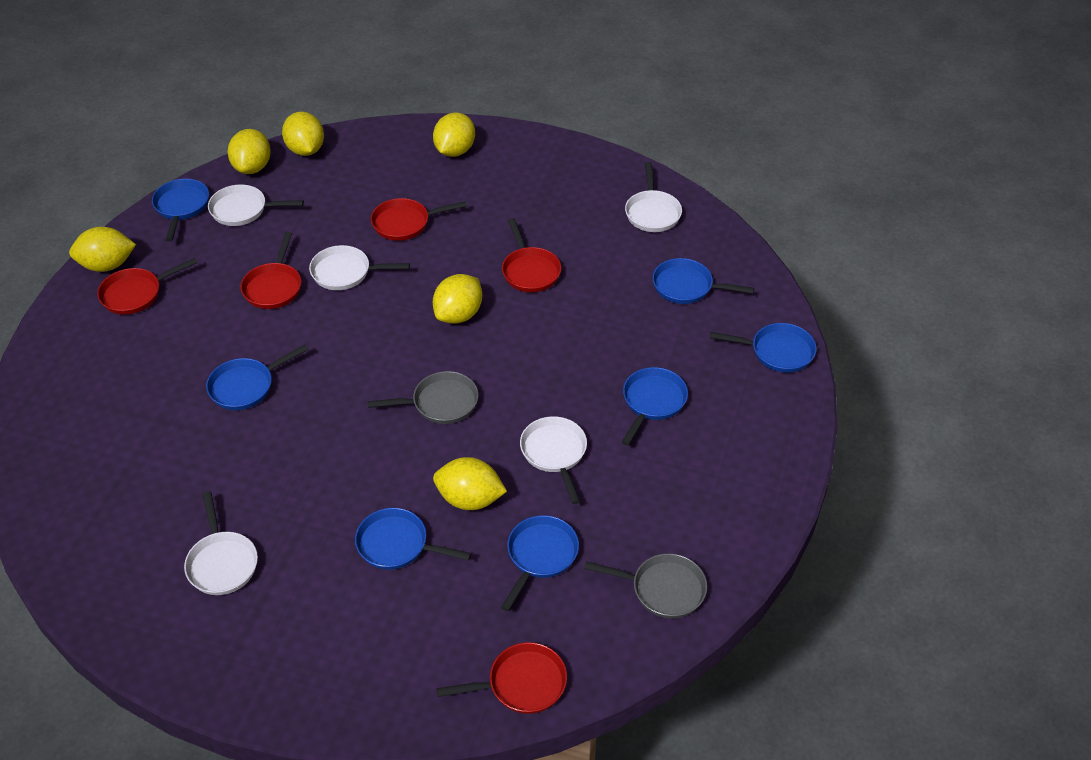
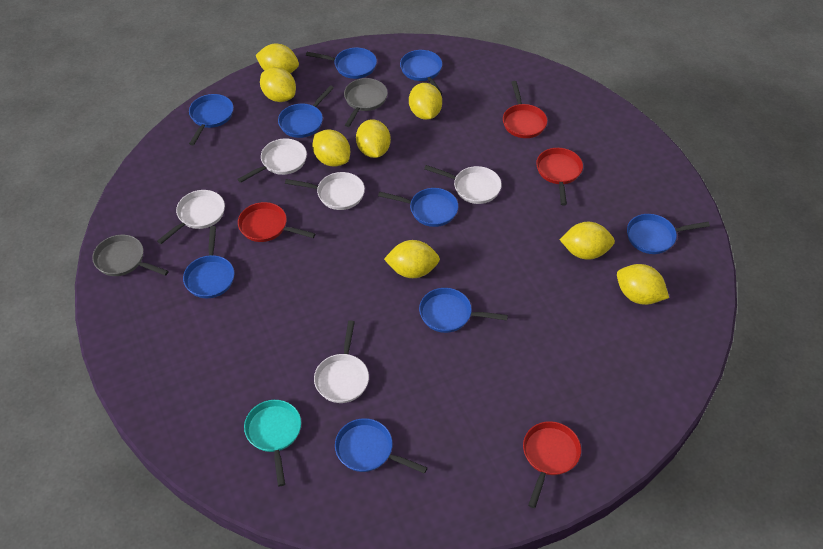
blue pan: [152,179,209,242] [206,345,309,410] [355,508,472,570] [501,515,579,611] [622,367,688,446] [653,258,754,304] [710,323,817,373] = 7 -> [183,226,234,298] [189,94,234,145] [278,85,334,138] [306,47,377,79] [335,418,427,474] [378,188,458,227] [400,50,442,95] [419,288,508,333] [627,214,710,254] = 9
red pan: [97,258,197,315] [240,232,301,309] [371,198,467,241] [436,642,567,714] [502,218,561,292] = 5 -> [238,202,316,242] [503,81,547,138] [523,421,581,508] [536,148,583,205] = 4
turquoise pan: none = 0 -> [244,400,301,486] = 1
yellow lemon: [69,227,136,272] [228,129,271,174] [282,112,324,156] [433,112,475,157] [433,274,482,324] [433,457,507,510] = 6 -> [256,44,299,73] [260,67,296,102] [312,129,350,167] [356,119,391,158] [384,240,440,278] [409,83,442,120] [559,222,615,260] [617,264,669,305] = 8

